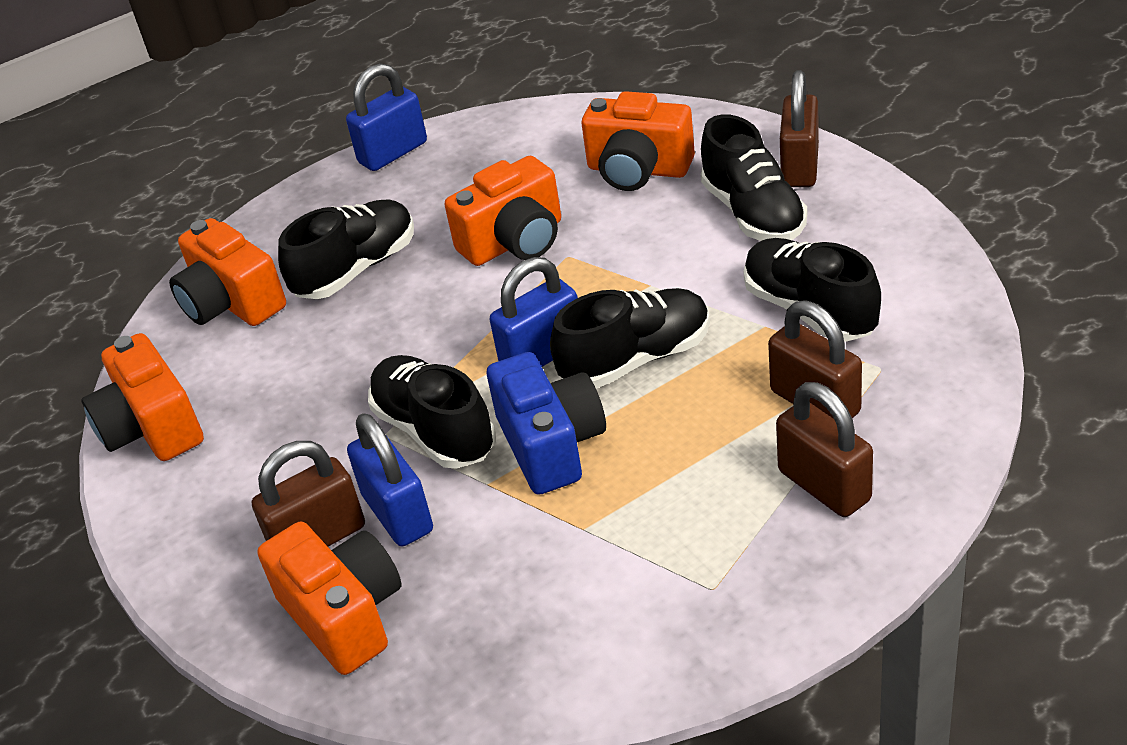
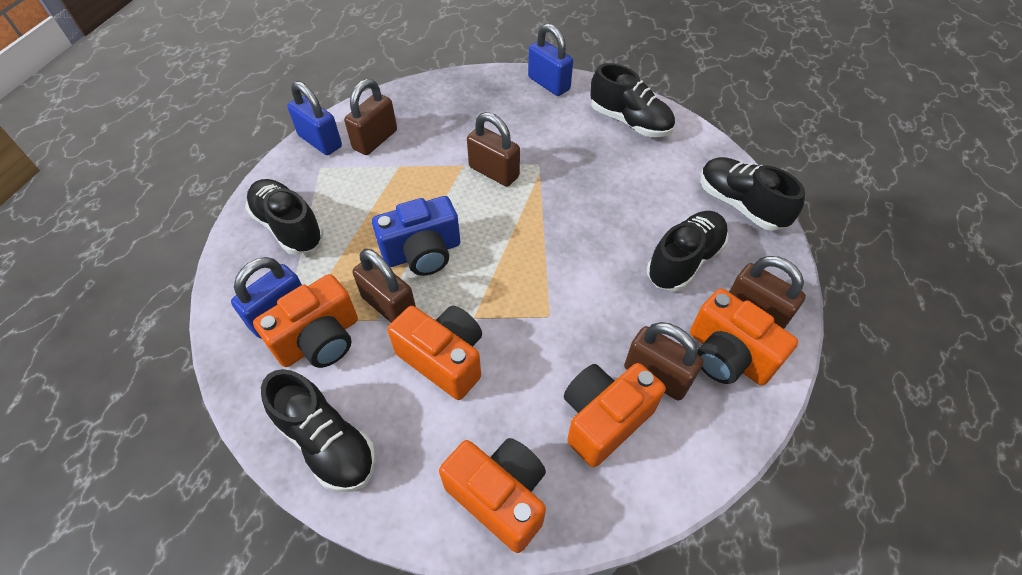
brown padlock: [252,441,365,547] [768,300,862,419] [776,382,873,517] [780,70,819,187] = 4 -> [344,79,397,155] [353,249,416,323] [467,112,520,187] [624,322,704,400] [729,256,806,329] = 5

